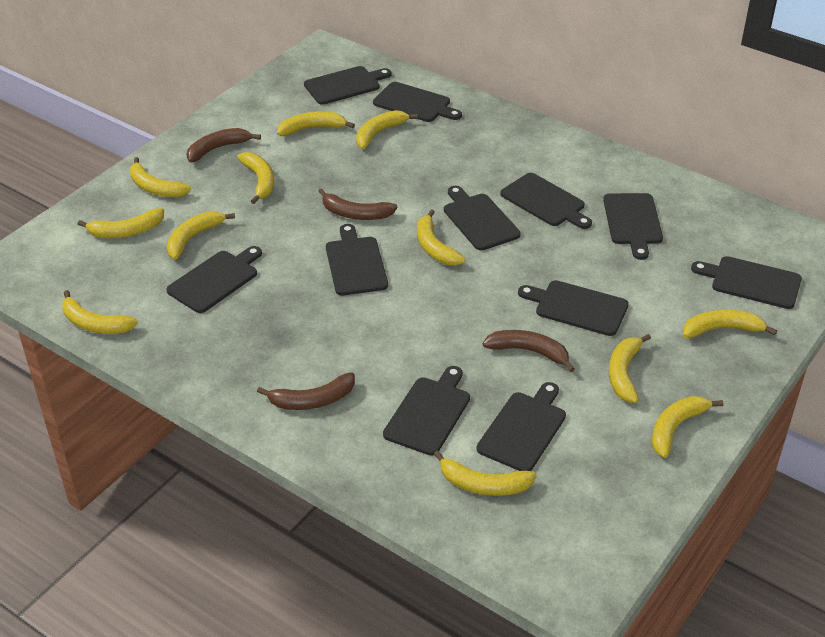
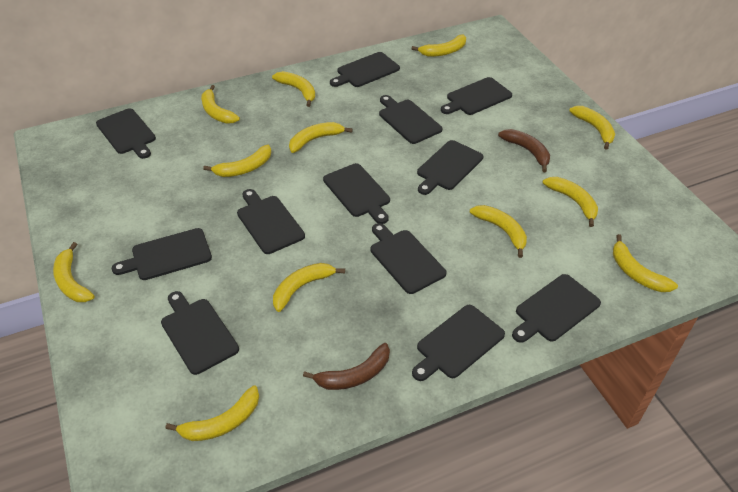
black cutting board: [166,246,262,313] [304,66,392,105] [326,224,388,295] [373,82,462,122] [383,366,470,456] [444,186,521,250] [477,382,566,471] [500,173,592,229] [518,280,629,336] [603,193,663,260] [691,256,802,309] = 11 -> [96,108,156,159] [112,228,212,280] [161,291,239,375] [237,189,305,254] [323,163,390,224] [330,52,400,87] [371,223,446,294] [379,95,443,144] [412,305,505,381] [417,140,484,195] [441,77,512,115] [512,274,601,343] = 12
brown banana: [187,128,261,163] [257,372,355,410] [318,188,397,220] [483,330,575,372] = 4 -> [303,343,390,390] [498,129,550,172] = 2

